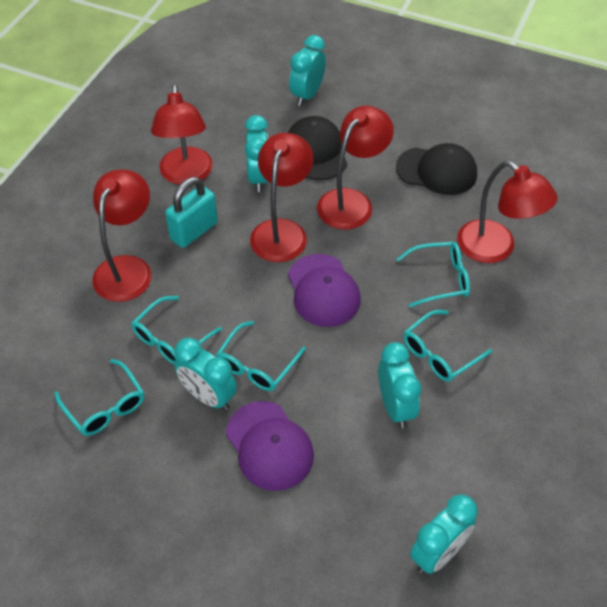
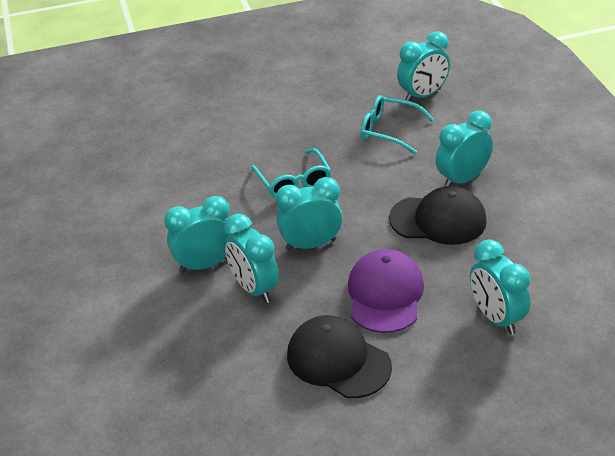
purple cap: [226,401,314,491] [288,254,361,327] = 2 -> [348,249,424,333] = 1
red lamp: [92,170,151,302] [151,84,213,185] [250,133,313,262] [317,106,394,229] [457,161,558,263] = 5 -> none = 0
turquoise clock: [174,338,237,410] [245,115,268,192] [289,35,326,106] [378,342,421,428] [410,494,478,574] = 5 -> [164,196,232,273] [224,214,279,303] [276,177,342,251] [397,31,450,101] [436,110,493,187] [470,239,530,335] = 6
turquoise glasses: [55,359,144,436] [131,296,222,365] [216,321,306,391] [397,242,470,307] [403,310,492,382] = 5 -> [251,148,331,198] [361,95,434,154] = 2
turquoise padlock: [165,177,218,248] = 1 -> none = 0

